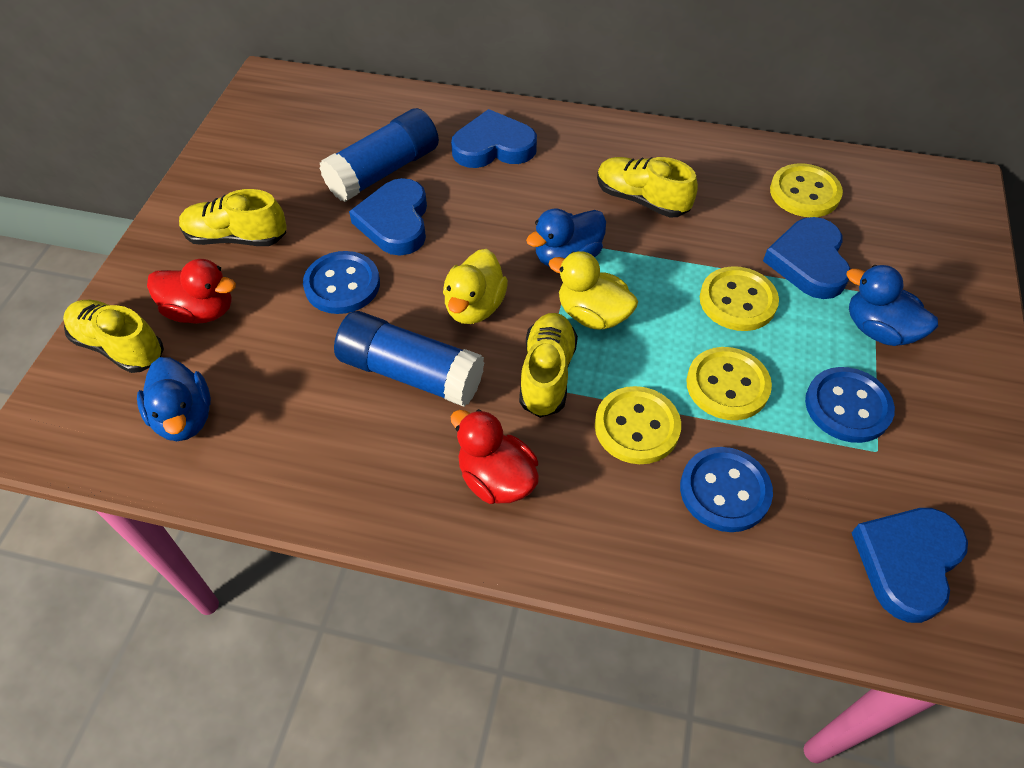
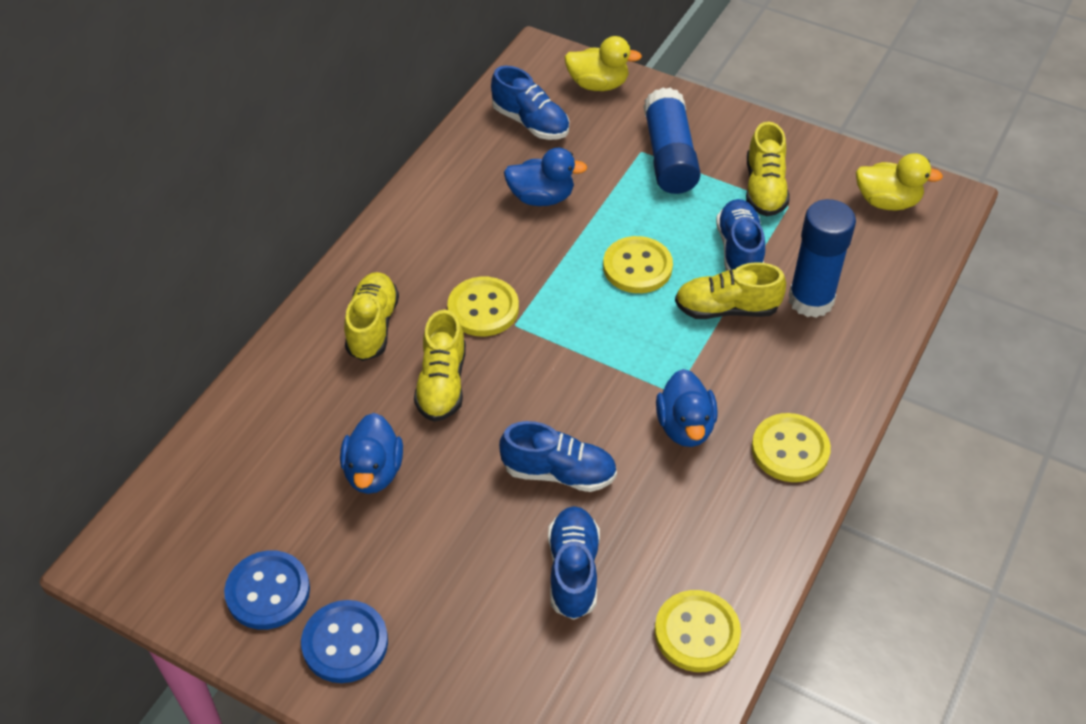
blue button: [303,251,380,314] [680,447,773,532] [805,367,895,443] = 3 -> [224,550,310,630] [301,600,388,683] = 2
blue heart: [349,178,427,256] [451,109,537,168] [763,217,850,299] [851,508,968,623] = 4 -> none = 0
blue shoe: none = 0 -> [491,66,569,140] [499,421,617,492] [548,506,600,620] [716,199,765,271] = 4
red duck: [147,259,236,324] [451,409,539,504] = 2 -> none = 0

